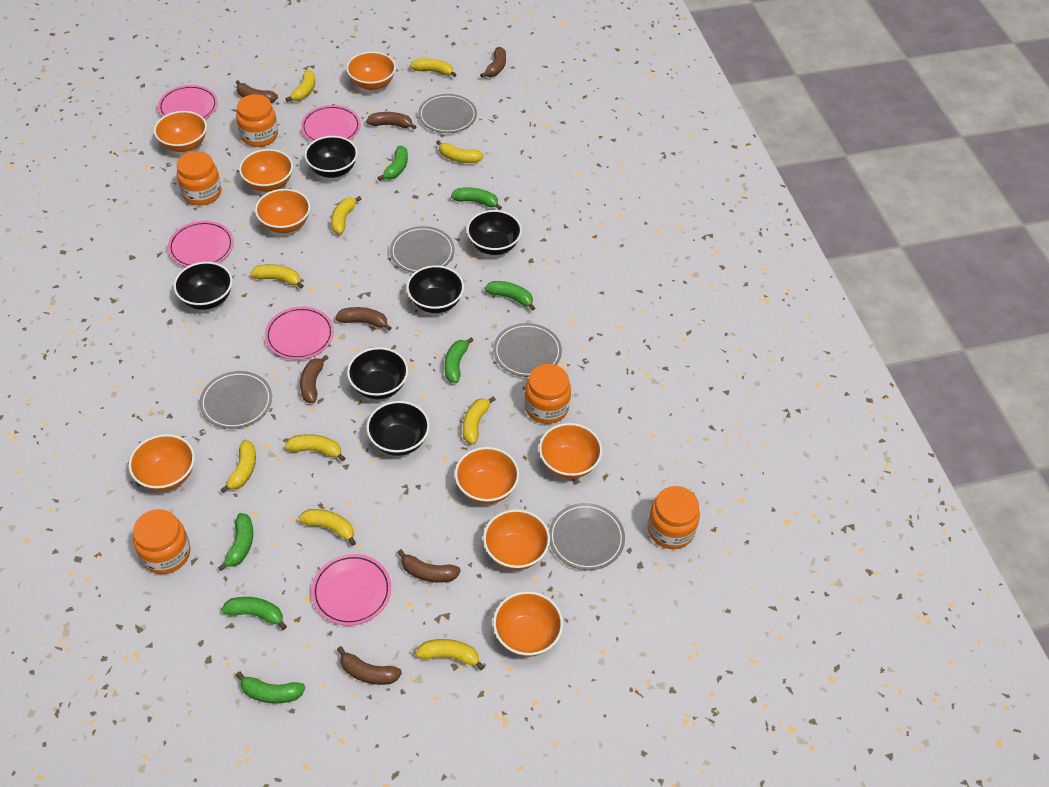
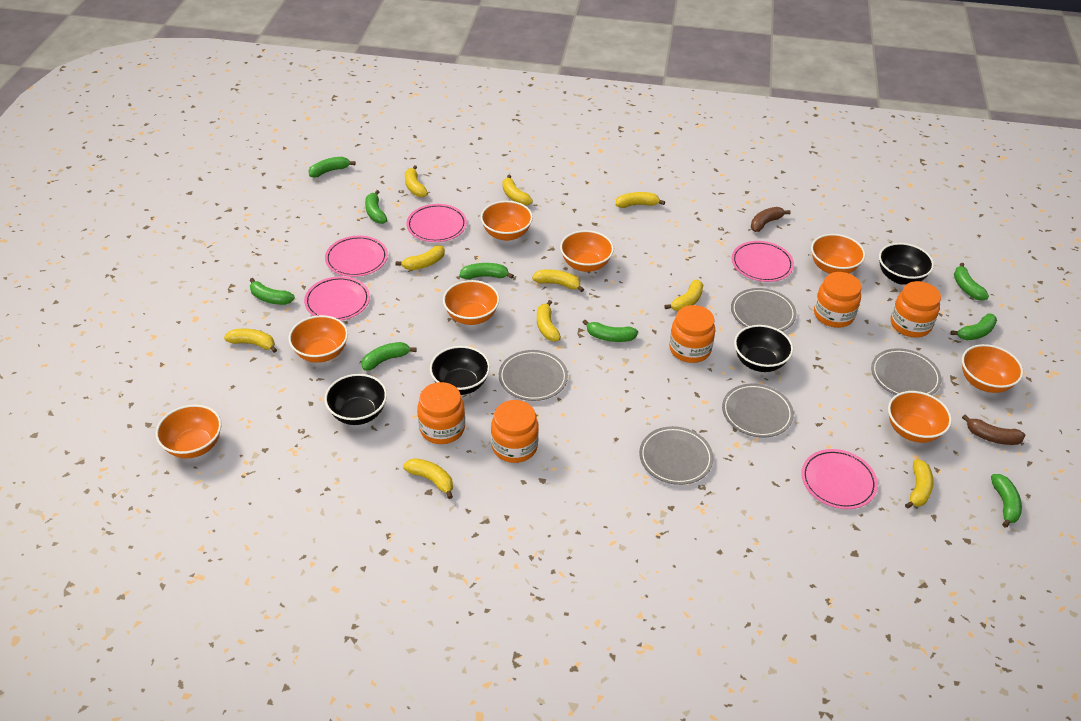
black bowl: [174,262,233,310] [304,136,358,178] [347,347,408,399] [366,401,430,456] [407,265,464,313] [467,210,522,255] = 6 -> [324,374,387,425] [430,346,490,395] [734,325,793,372] [879,243,934,285] = 4
brown banana: [236,80,278,103] [300,355,328,403] [335,307,391,331] [337,646,402,685] [366,112,416,130] [397,549,461,583] [480,47,506,78] = 7 -> [751,207,791,232] [962,414,1026,445] = 2
green banana: [218,513,253,571] [221,597,287,630] [236,671,305,704] [377,146,408,181] [444,337,474,383] [451,187,502,210] [485,281,535,311] = 7 -> [250,278,295,305] [308,157,356,178] [361,342,417,371] [365,190,387,224] [460,263,514,279] [582,320,638,342] [950,314,997,340] [954,262,989,301] [991,474,1022,528] = 9
orange bowl: [129,434,195,491] [154,111,207,152] [239,149,293,192] [255,189,310,233] [346,52,396,90] [455,447,519,504] [483,509,550,570] [493,591,563,657] [539,423,602,479] = 9 -> [156,405,222,458] [289,315,348,363] [443,280,500,325] [481,201,533,241] [560,230,614,272] [811,234,865,274] [888,391,952,443] [962,344,1023,393] = 8

